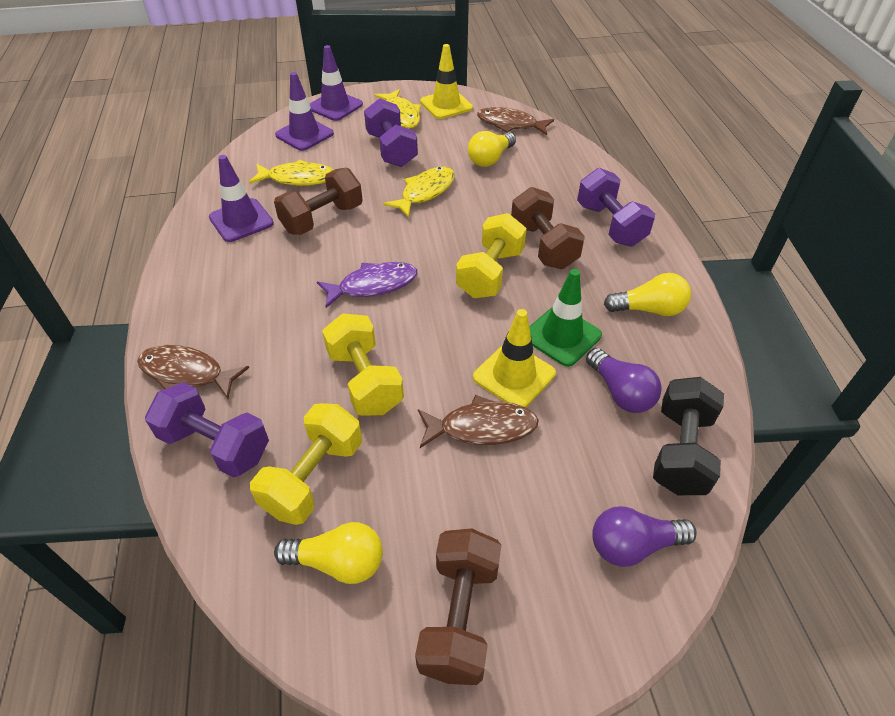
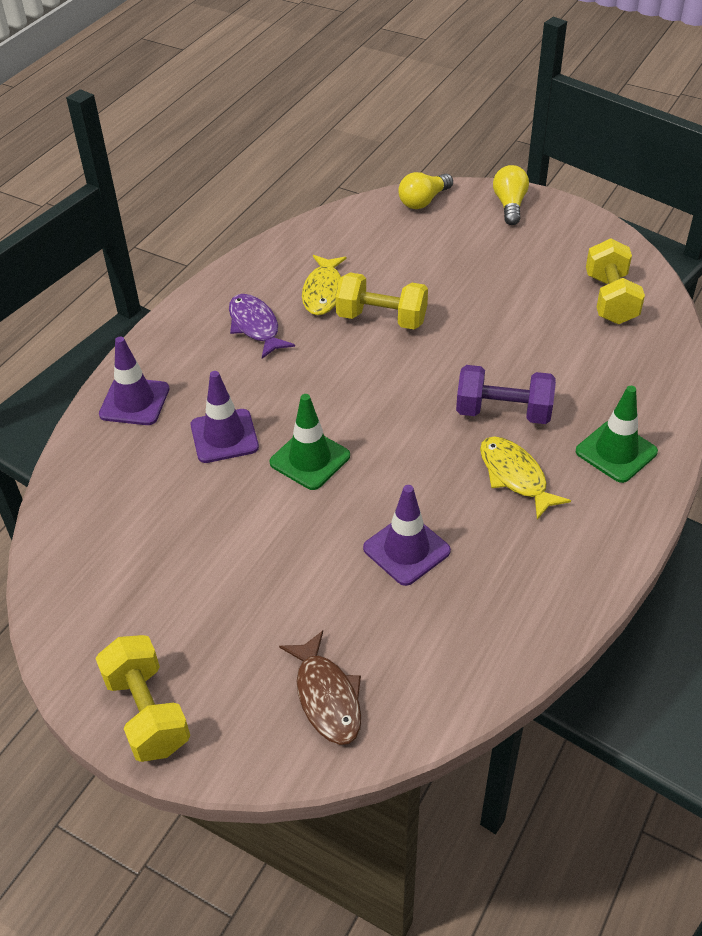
black dumbbell: [653,377,724,495] = 1 -> none = 0
brown dumbbell: [274,168,363,235] [415,528,501,685] [511,187,585,269] = 3 -> none = 0
brown fish: [137,345,249,399] [418,395,539,448] [477,107,554,135] = 3 -> [279,631,361,745] = 1
green traffic cone: [529,269,602,367] = 1 -> [270,394,350,490] [576,386,658,483] = 2
purple dumbbell: [145,382,269,478] [364,98,418,167] [577,168,655,247] = 3 -> [456,365,556,424] = 1
purple light bulb: [586,348,662,413] [592,506,697,567] = 2 -> none = 0
yellow fish: [249,159,333,186] [374,89,421,129] [383,167,455,218] = 3 -> [302,255,347,315] [480,436,571,520] = 2
yellow light bulb: [274,522,383,584] [468,131,516,167] [604,273,691,316] = 3 -> [398,172,453,209] [493,165,529,225] = 2
yellow traffic cone: [420,44,473,119] [473,309,556,407] = 2 -> none = 0

